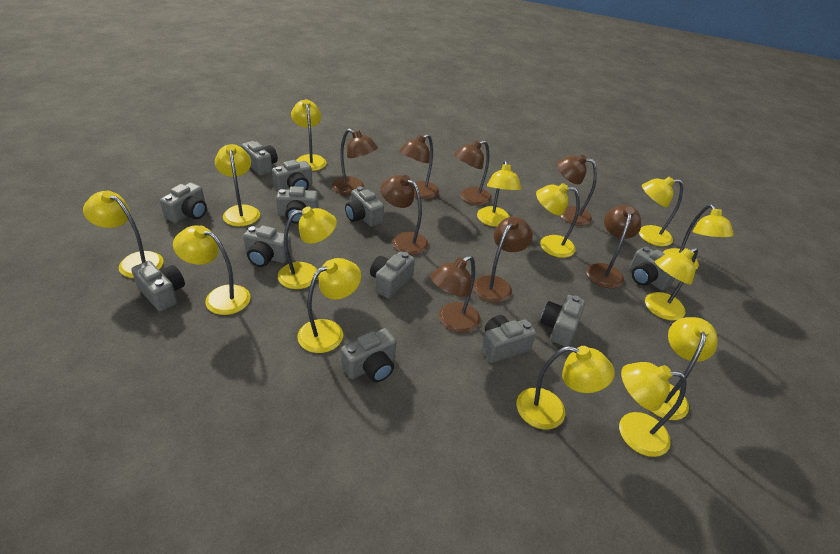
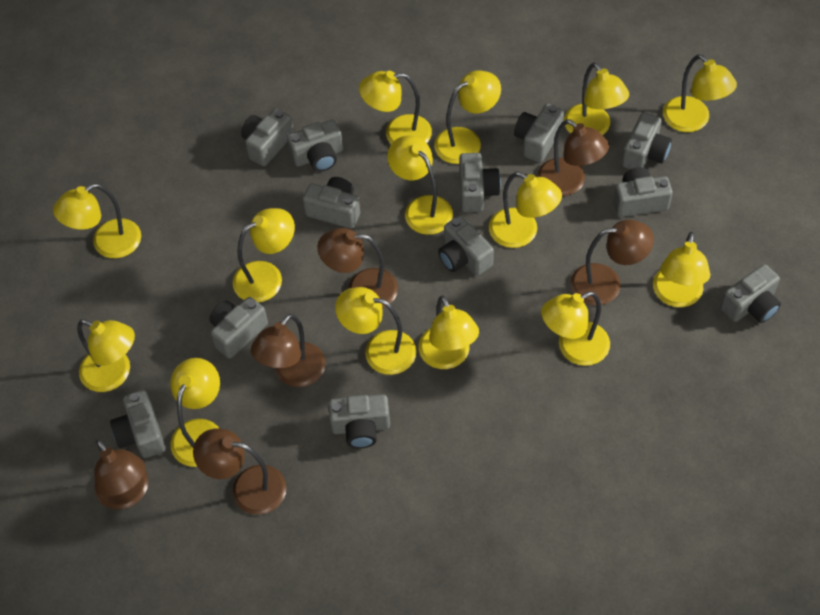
brown lamp: [332,129,378,195] [381,175,428,255] [399,134,439,199] [430,255,481,333] [454,140,492,206] [473,216,533,303] [557,155,597,226] [586,205,641,288] = 8 -> [94,439,148,509] [193,429,286,515] [251,314,326,387] [317,228,398,308] [537,119,609,196] [571,220,654,305] = 6

